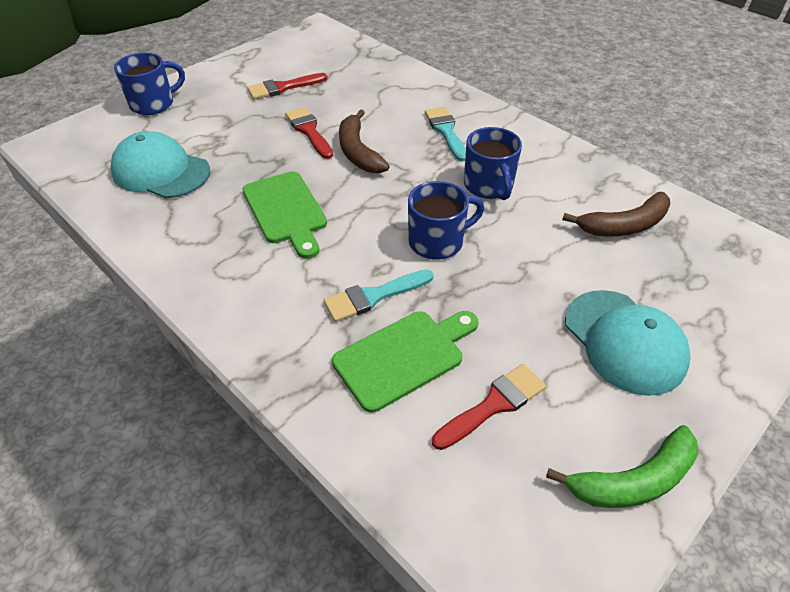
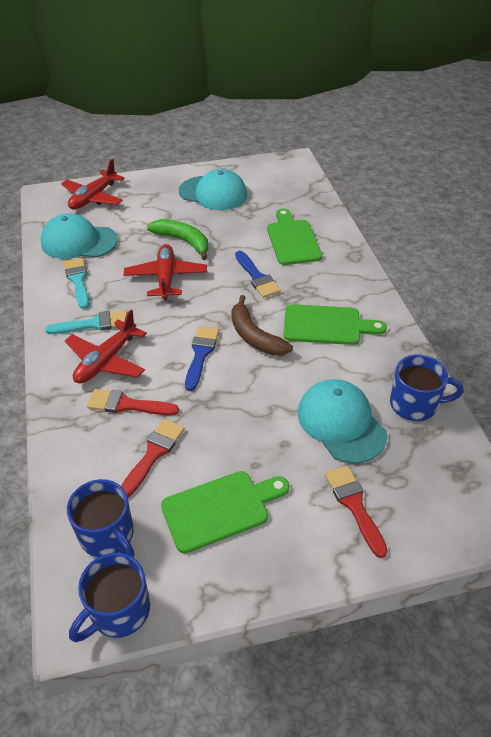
blue brush: none = 0 -> [185,326,219,391] [235,251,281,298] = 2
brown banana: [339,109,390,173] [562,192,670,237] = 2 -> [231,295,293,356] = 1
green cutting board: [243,171,327,259] [332,311,478,413] = 2 -> [161,471,289,553] [267,209,322,265] [283,304,387,345] = 3
red plane: none = 0 -> [61,159,125,210] [65,310,147,383] [123,244,207,300] = 3
turquoise cap: [110,131,210,198] [565,290,691,396] = 2 -> [40,213,118,259] [179,169,247,210] [298,379,387,464] = 3

